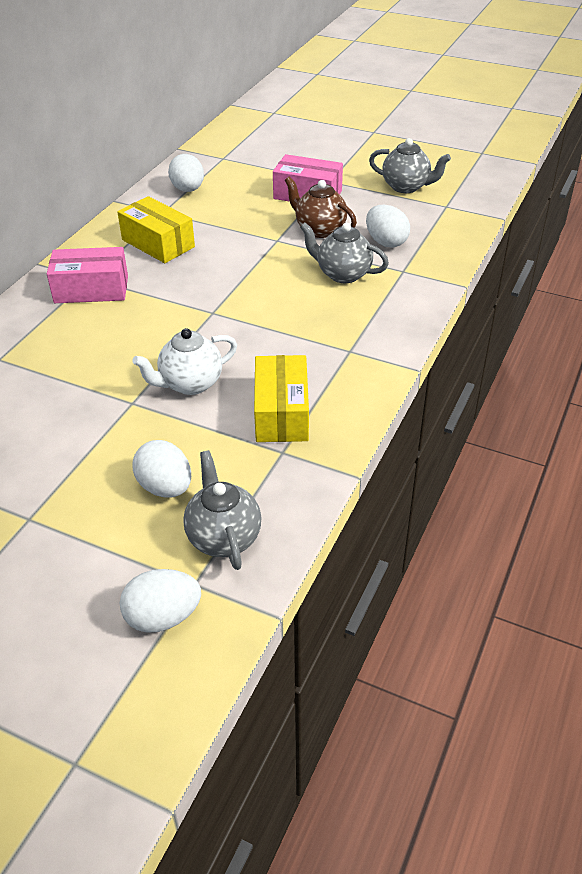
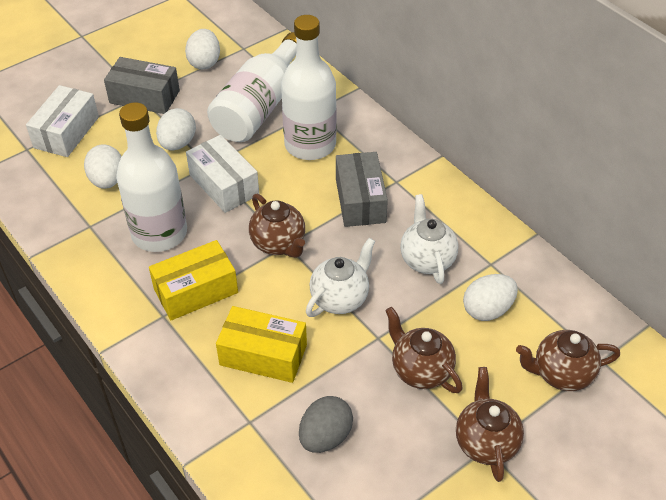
brown teapot: [285,176,357,238] = 1 -> [249,194,305,258] [385,307,462,393] [456,367,524,482] [516,330,620,391] = 4
grey box: none = 0 -> [104,57,180,114] [336,152,388,227] = 2
grey egg: none = 0 -> [299,396,353,453] = 1
grey teapot: [183,450,262,570] [300,222,389,283] [369,138,451,193] = 3 -> none = 0
pink box: [47,247,128,303] [273,154,343,202] = 2 -> none = 0
white bottle: none = 0 -> [116,102,187,252] [207,32,297,142] [281,15,337,160] = 3
white box: none = 0 -> [26,85,99,157] [186,135,259,213] = 2
white teapot: [132,328,237,395] = 1 -> [306,238,375,317] [400,194,458,284] = 2

